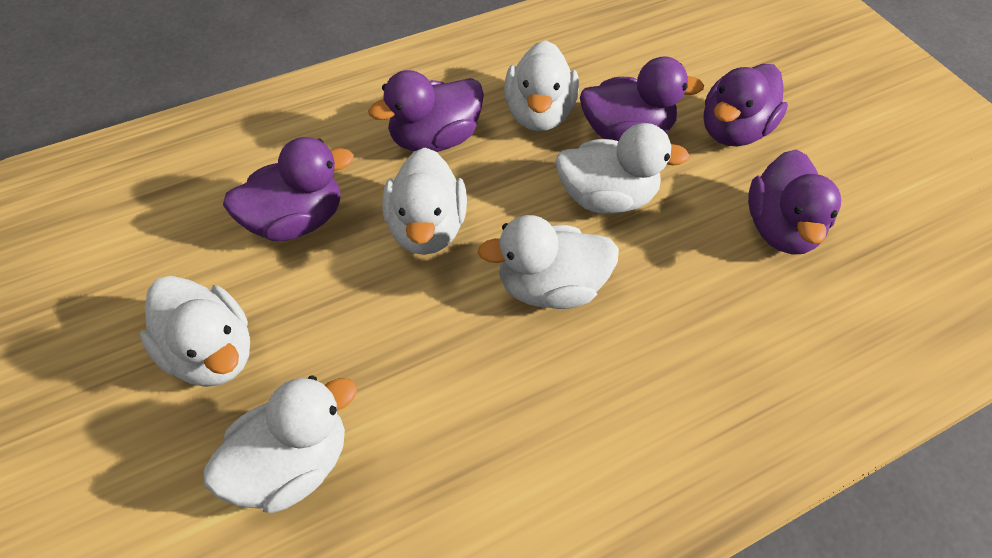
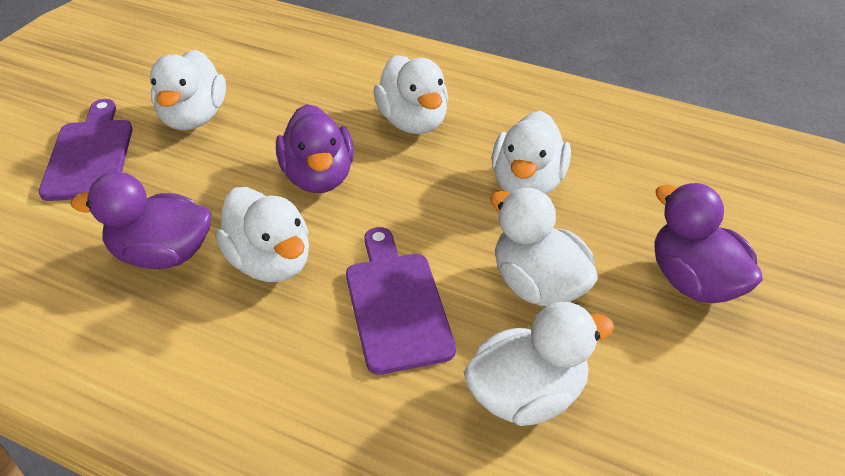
purple cutting board: none = 0 -> [39,99,133,201] [346,227,456,375] = 2
purple duck: [223,137,354,241] [368,70,484,152] [580,56,704,142] [704,64,788,146] [748,150,841,255] = 5 -> [71,172,211,269] [276,104,354,193] [654,183,763,303] = 3

